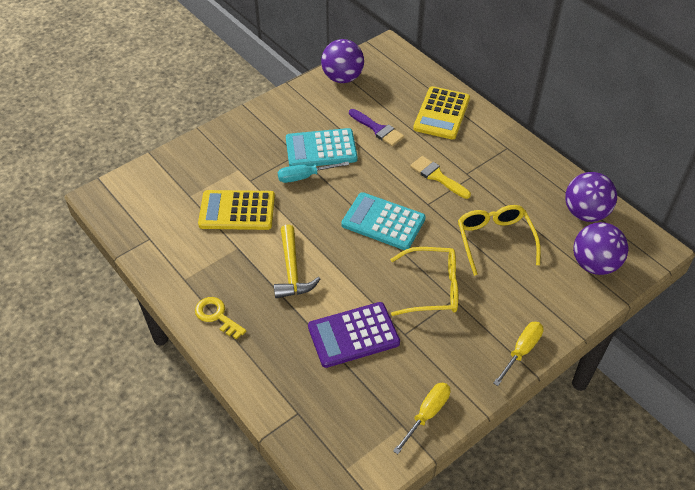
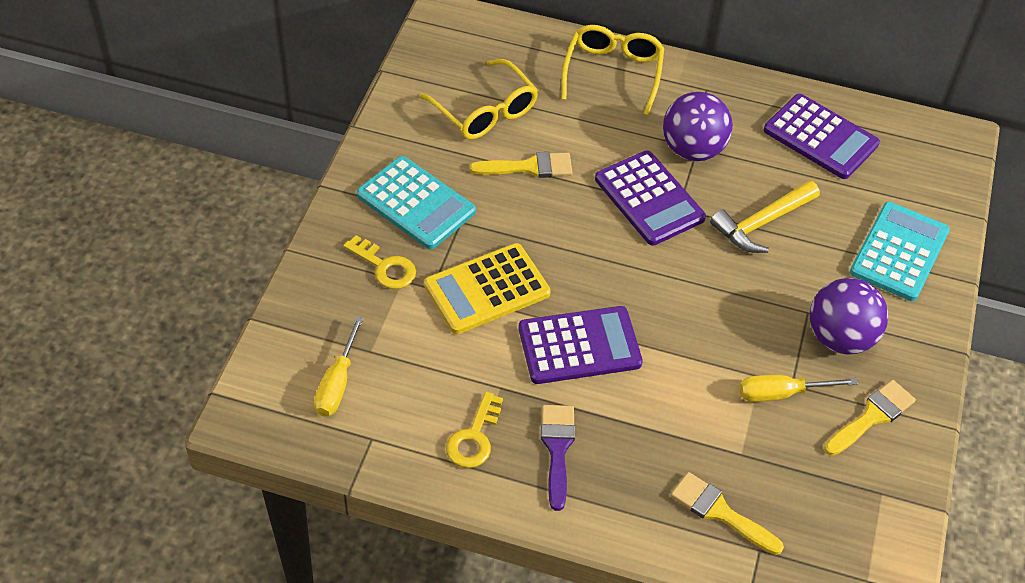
purple ball: [321,39,364,83] [565,172,617,222] [573,222,628,275] = 3 -> [663,92,733,161] [810,278,888,354] = 2
purple calculator: [308,302,400,368] = 1 -> [518,306,643,384] [595,150,706,246] [764,94,880,179] = 3
turquoise screwdriver: [278,161,349,183] = 1 -> none = 0
yellow brush: [410,156,471,199] = 1 -> [470,152,573,178] [671,472,784,555] [824,380,916,456] = 3
yellow calculator: [198,190,275,230] [413,86,470,140] = 2 -> [424,243,551,334] = 1
yellow key: [195,297,246,340] = 1 -> [343,235,416,289] [446,392,503,468] = 2

